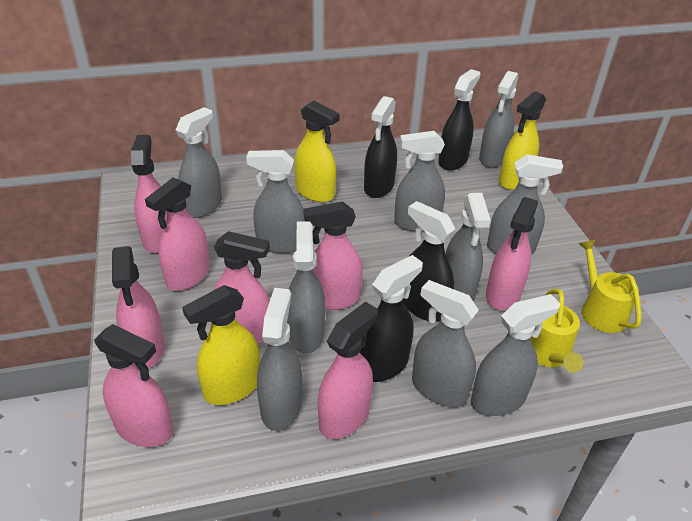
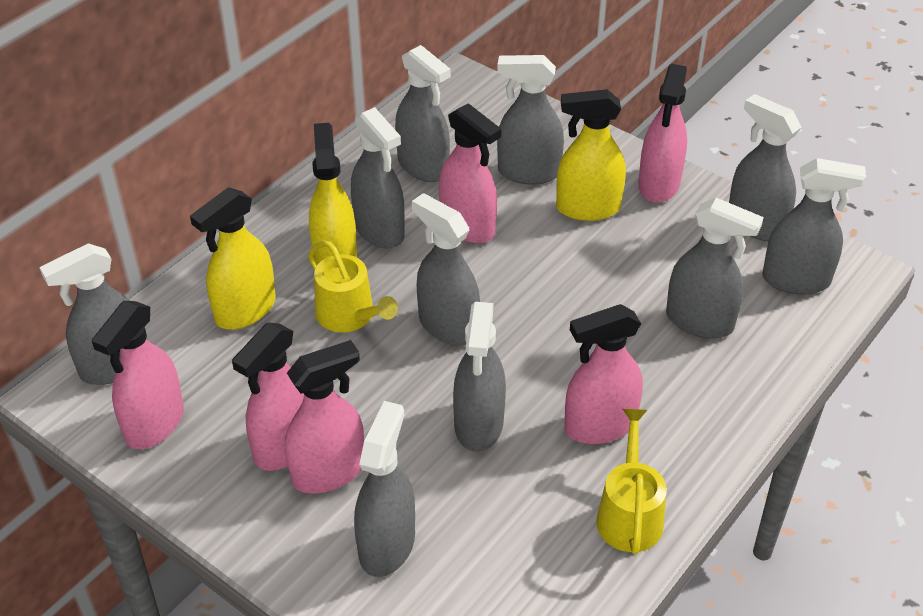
black spray bottle: [360,255,423,382] [364,96,397,198] [402,201,455,322] [438,69,480,170] = 4 -> none = 0
pink spray bottle: [94,324,173,447] [112,246,165,368] [131,135,167,253] [145,177,210,291] [213,231,270,344] [304,201,363,310] [318,301,378,439] [486,197,538,310] = 8 -> [92,301,184,449] [232,323,304,471] [285,340,364,494] [439,103,501,243] [564,304,643,444] [638,64,687,203] = 6

